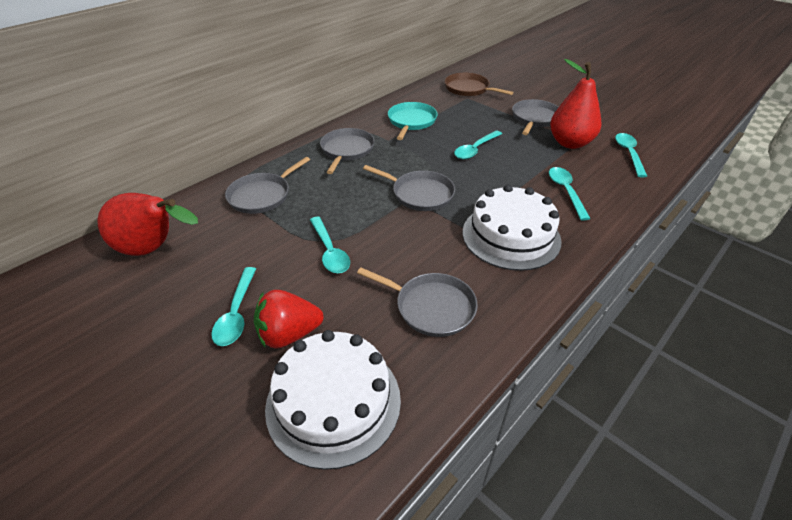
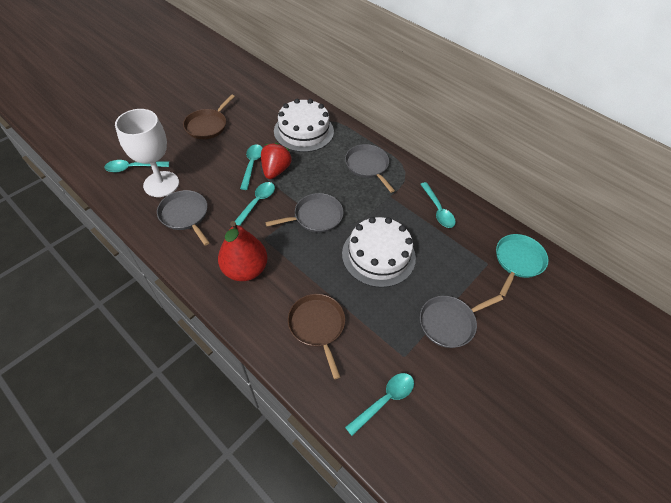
brown pan: [445,73,514,96] = 1 -> [183,95,235,139] [288,294,345,379] = 2
grey pan: [225,157,310,214] [320,128,375,174] [357,268,478,337] [363,165,455,211] [512,99,559,135] = 5 -> [157,190,210,246] [265,193,344,233] [345,144,395,193] [420,295,503,348] = 4
red pear: [97,193,198,256] [550,59,601,149] = 2 -> [218,221,268,281] = 1
white goblet: none = 0 -> [115,109,179,197] = 1

